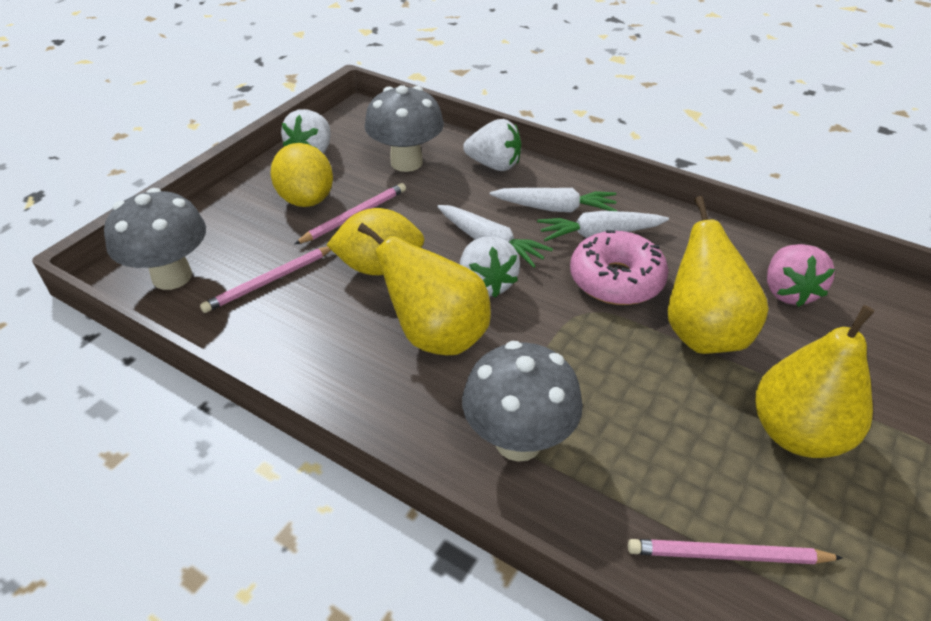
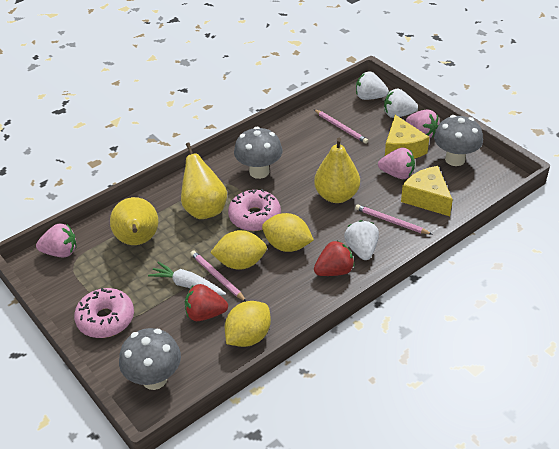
pink donut: [570,230,669,305] = 1 -> [74,288,134,338] [228,189,281,231] = 2
pink strawberry: [767,244,835,307] = 1 -> [36,224,76,257] [378,148,415,179] [406,110,439,138] = 3
red strawberry: none = 0 -> [185,284,228,321] [314,240,354,276] = 2
white carrot: [437,205,553,268] [490,188,617,213] [537,211,669,241] = 3 -> [148,262,226,295] = 1
yellow cheese: none = 0 -> [385,115,429,159] [401,166,453,216] = 2
yellow lemon: [271,143,333,207] [327,208,425,275] = 2 -> [210,230,267,270] [225,301,271,347] [262,213,314,252] = 3

